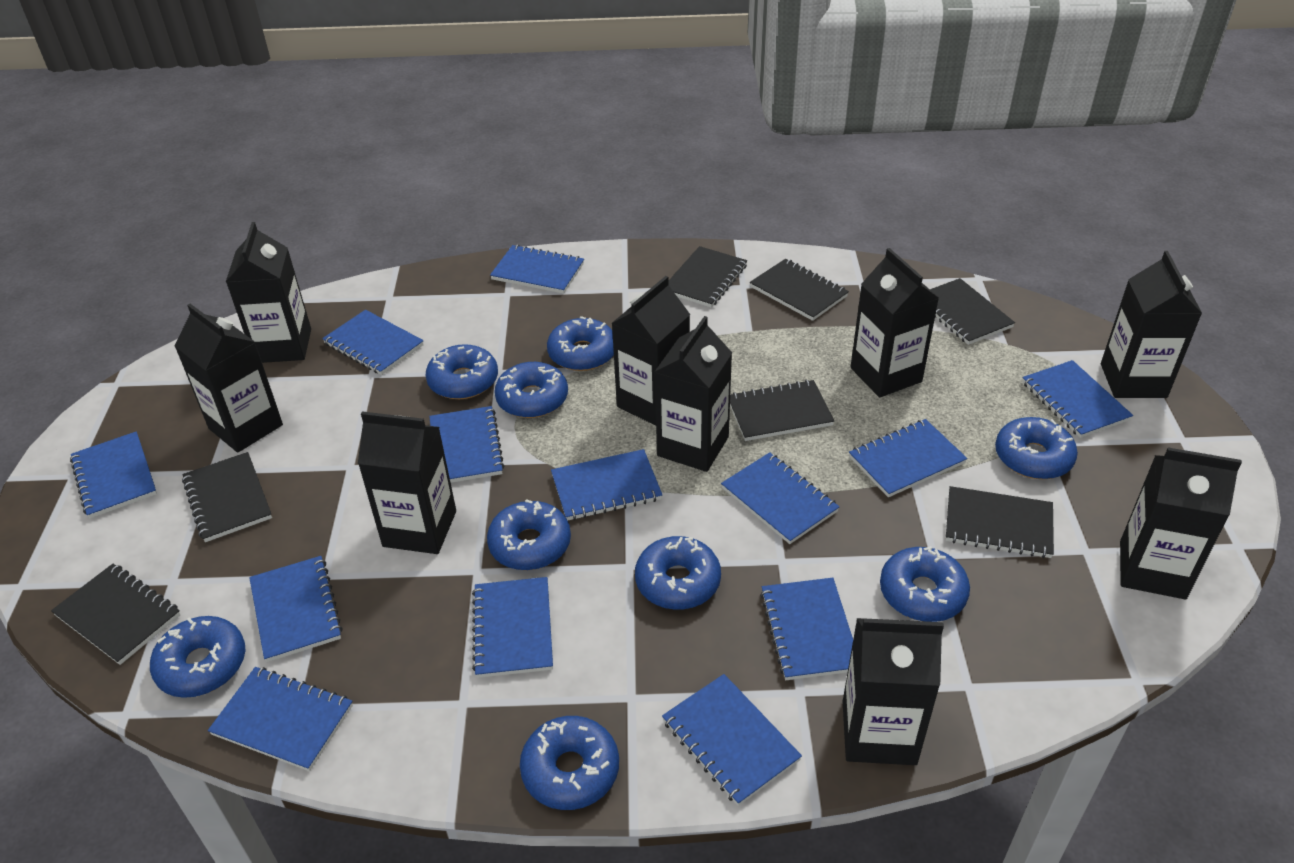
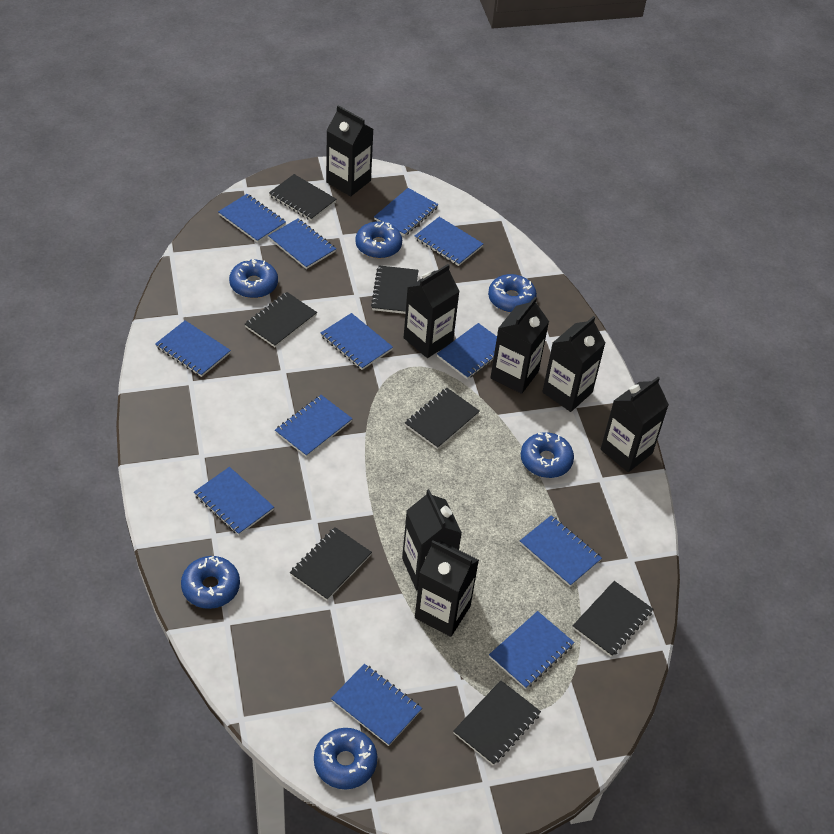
black carton: [174,304,283,453] [226,222,311,363] [358,411,456,554] [612,276,690,426] [655,316,732,472] [843,618,944,765] [851,248,939,398] [1101,251,1202,398] [1120,447,1242,599] = 9 -> [326,105,373,196] [402,489,462,591] [404,264,460,358] [415,541,479,637] [490,297,549,394] [542,316,605,412] [601,377,669,472] = 7
blue donut: [150,616,245,698] [426,344,498,399] [487,499,571,570] [495,362,568,418] [520,716,619,810] [547,316,614,371] [635,536,721,610] [880,546,970,622] [995,417,1078,479] = 9 -> [181,556,240,609] [229,259,278,298] [314,728,377,789] [355,221,402,258] [488,274,537,313] [521,432,574,478] = 6
blue notebook: [70,431,157,518] [208,667,353,771] [249,556,342,662] [322,310,424,375] [429,406,505,483] [472,577,553,678] [490,245,584,294] [551,449,662,521] [662,674,802,806] [721,452,839,544] [760,578,853,680] [849,419,967,497] [1022,360,1133,438] = 13 -> [155,321,231,377] [194,467,274,535] [218,194,286,243] [268,218,336,269] [275,395,353,457] [321,313,393,370] [331,664,422,746] [374,188,439,236] [415,217,483,266] [437,323,497,379] [489,611,575,689] [520,515,602,587] = 12

